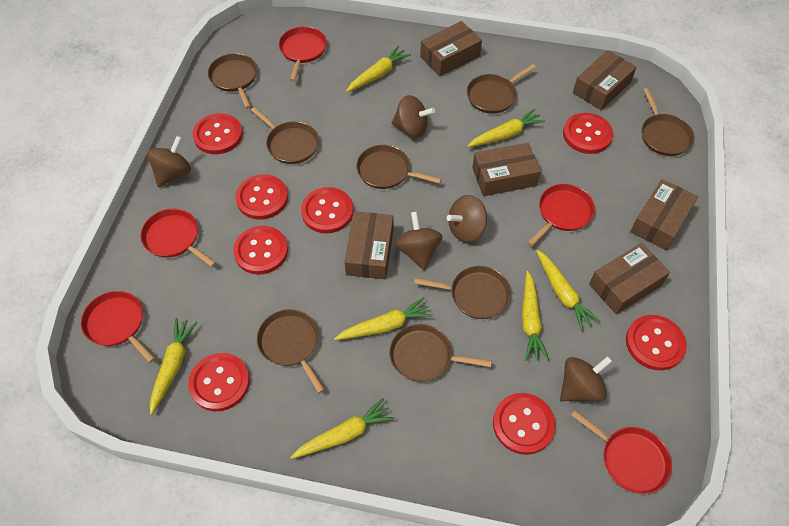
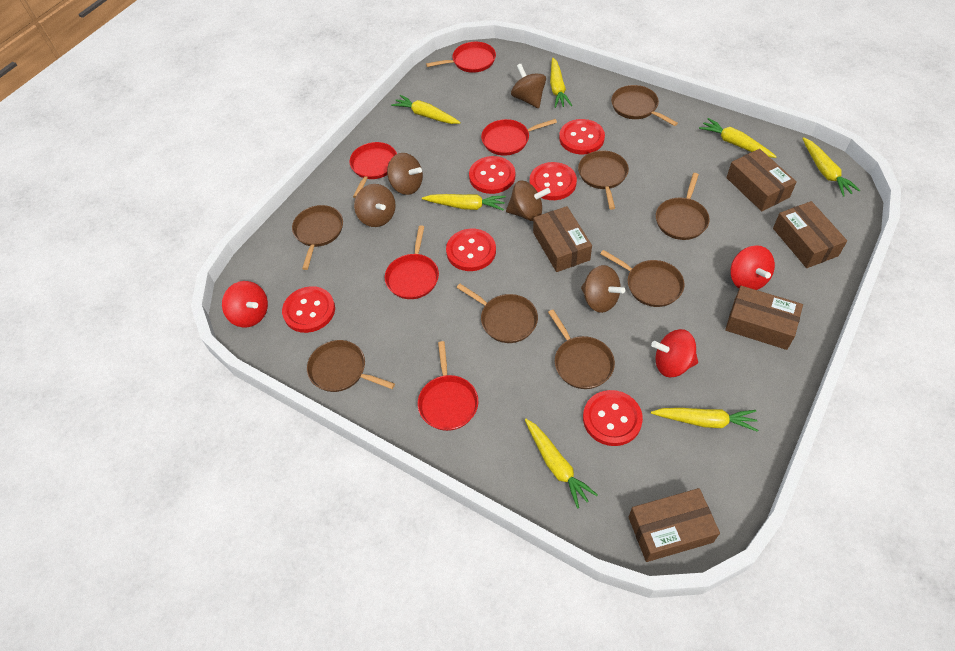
brown box: [345,211,394,279] [420,21,482,76] [472,143,541,196] [573,50,637,110] [589,243,670,314] [630,179,698,251] = 6 -> [533,206,592,272] [629,488,720,562] [725,286,803,350] [726,149,797,211] [773,201,847,268] = 5
red button: [188,353,250,411] [193,113,243,154] [233,226,288,275] [236,174,288,220] [301,187,353,233] [493,393,555,455] [563,113,613,154] [626,315,687,370] = 8 -> [282,286,335,333] [446,229,496,271] [469,156,515,194] [530,162,577,200] [559,119,605,154] [583,390,643,446] = 6
red spinning top: none = 0 -> [222,281,268,328] [651,329,698,377] [730,245,775,290] = 3

